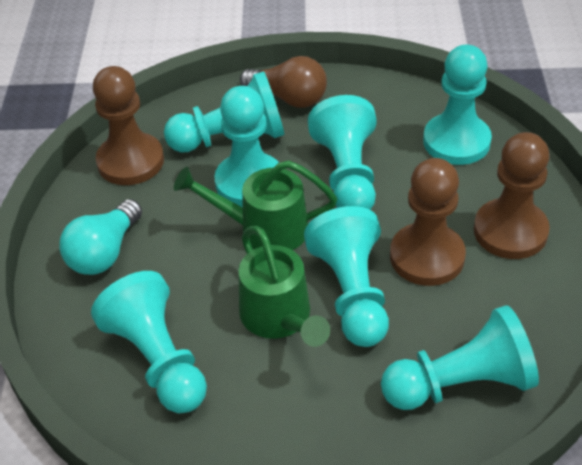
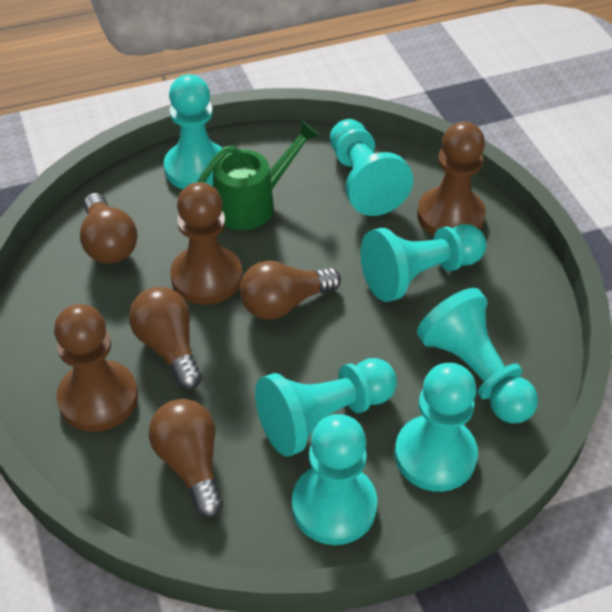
brown light bulb: [240,56,327,108] = 1 -> [80,193,138,264] [129,287,202,390] [149,399,223,518] [240,261,341,320] = 4
green watering can: [174,161,337,250] [238,226,330,347] = 2 -> [197,120,320,230] = 1
turquoise light bulb: [59,199,142,275] = 1 -> none = 0

